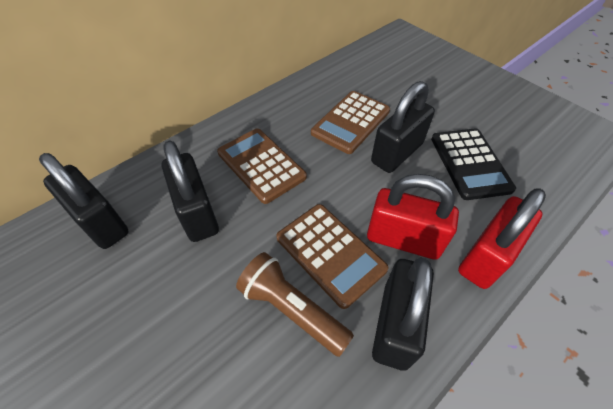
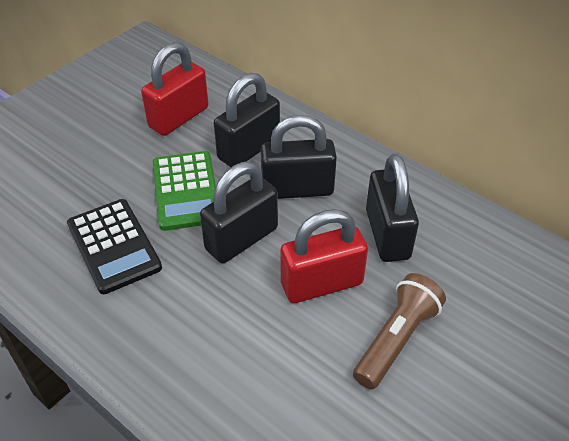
brown calculator: [217,128,307,204] [276,204,389,309] [311,91,390,154] = 3 -> none = 0
green calculator: none = 0 -> [153,151,216,231] = 1

